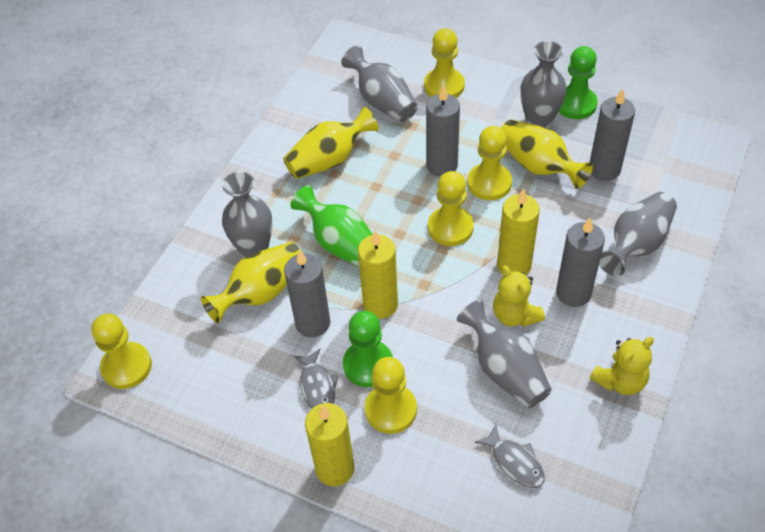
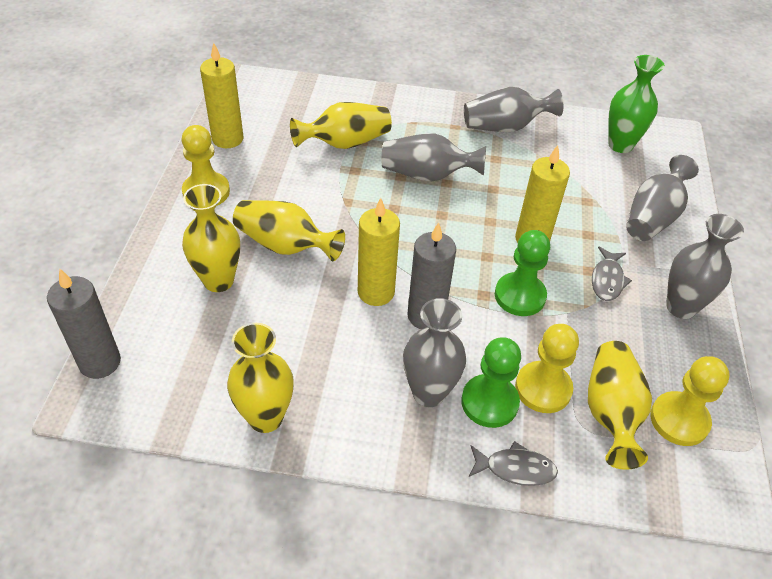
grey candle: [284,250,330,337] [426,85,460,177] [556,218,605,307] [590,88,635,181] = 4 -> [47,269,121,379] [407,222,456,329] = 2
yellow pawn: [92,314,152,389] [365,357,417,434] [424,28,465,98] [428,171,474,246] [467,126,512,200] = 5 -> [182,125,230,205] [515,324,579,413] [650,356,730,446] = 3
yellow teddy bear: [493,266,545,327] [590,337,654,395] = 2 -> none = 0
yellow vase: [201,242,302,324] [283,107,379,179] [501,120,593,189] = 3 -> [182,184,240,292] [227,323,294,433] [233,200,345,261] [290,102,392,149] [588,341,652,470] = 5

